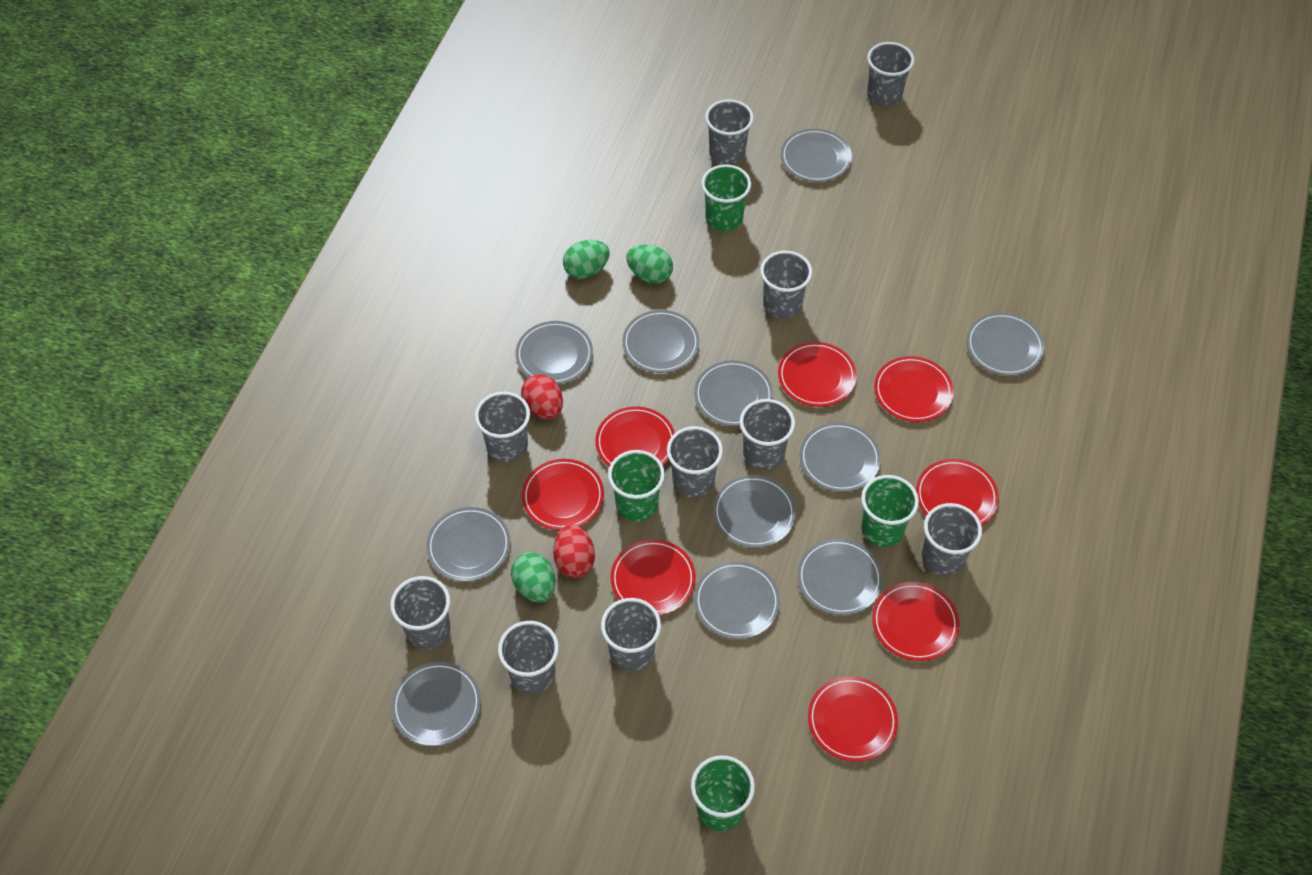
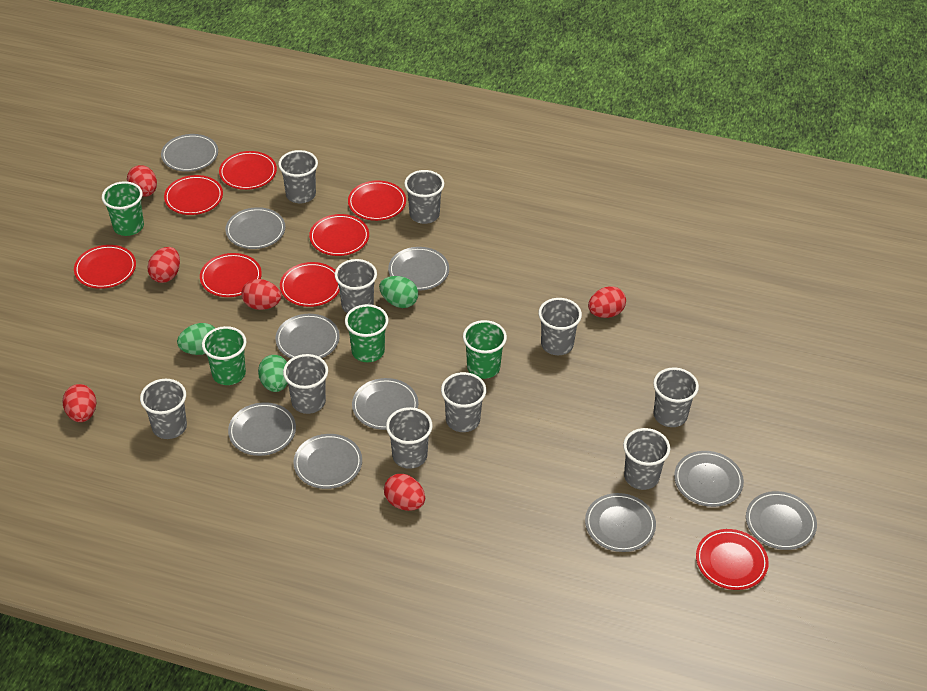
grey plate: [391,662,481,746] [426,507,511,582] [516,321,593,384] [622,310,700,373] [694,360,773,426] [694,561,780,639] [713,475,796,548] [781,129,852,182] [797,539,883,615] [800,422,881,492] [967,312,1045,376] = 11 -> [161,134,218,172] [225,207,285,249] [228,402,296,456] [275,314,340,359] [293,434,362,489] [352,378,418,430] [388,247,449,291] [585,493,656,552] [674,451,744,507] [746,491,817,550] = 10
red egg: [521,374,563,419] [553,524,595,578] = 2 -> [62,384,97,422] [127,165,157,197] [147,247,180,283] [241,279,282,310] [384,474,425,511] [588,286,626,318] = 6

